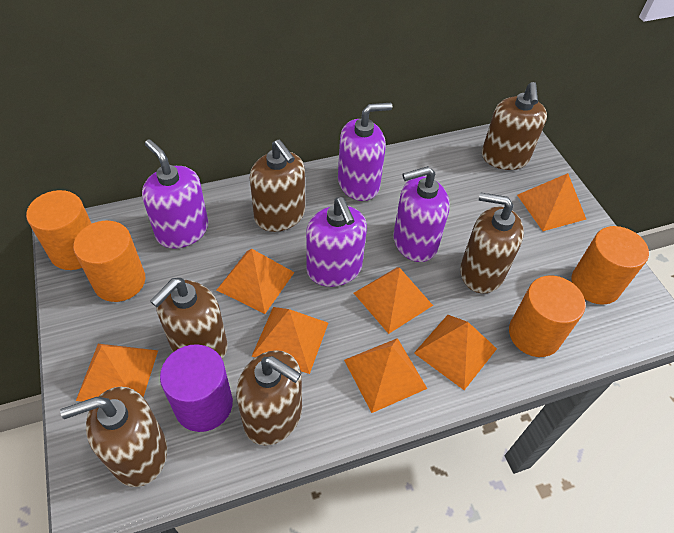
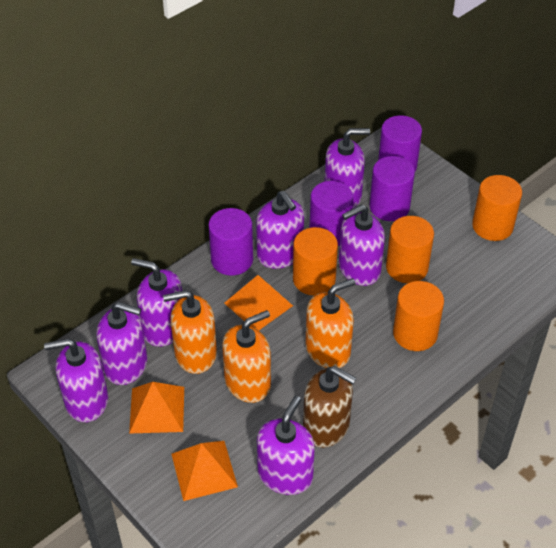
brown soap dispenser: [60,387,167,487] [150,278,228,359] [236,350,302,446] [250,139,305,232] [460,192,524,293] [482,82,547,170] = 6 -> [303,366,357,448] = 1
orange pyramid: [76,344,158,401] [217,249,295,314] [251,307,328,374] [344,338,427,413] [354,267,433,334] [414,315,497,390] [517,173,586,231] = 7 -> [129,382,184,434] [171,441,238,501] [224,275,293,330] = 3
orange soap dispenser: none = 0 -> [163,290,217,374] [222,310,271,403] [305,278,355,368] = 3
purple cylinder: [160,344,233,432] = 1 -> [209,208,253,276] [310,181,353,246] [369,156,415,221] [378,115,422,171] = 4
purple soap dispenser: [142,139,209,248] [306,197,367,287] [338,103,392,201] [393,166,450,262] = 4 -> [44,339,108,422] [96,302,147,385] [131,258,182,347] [256,191,304,269] [257,396,315,495] [325,128,370,209] [339,204,385,286] = 7

